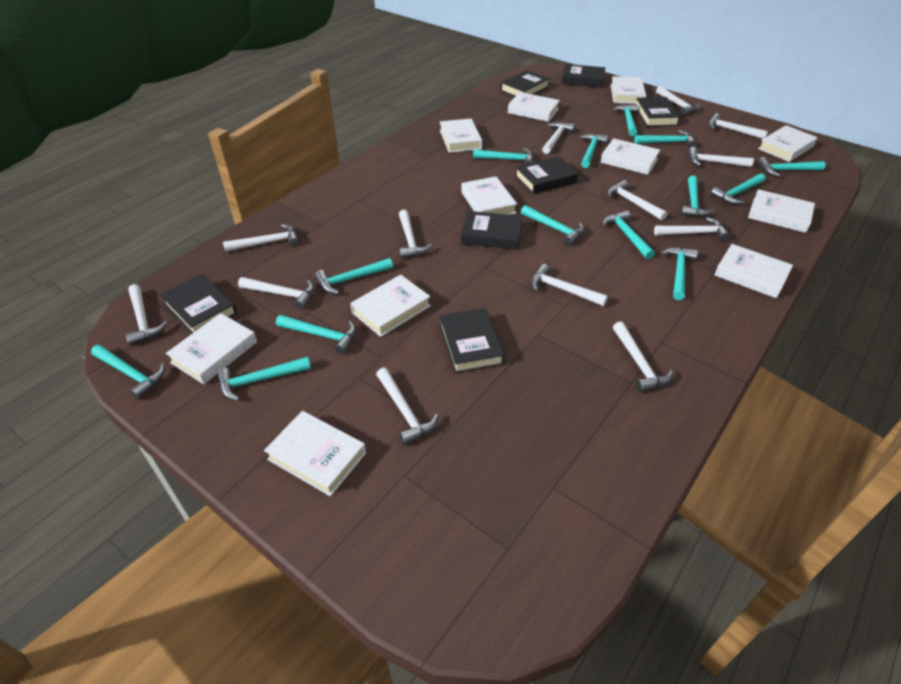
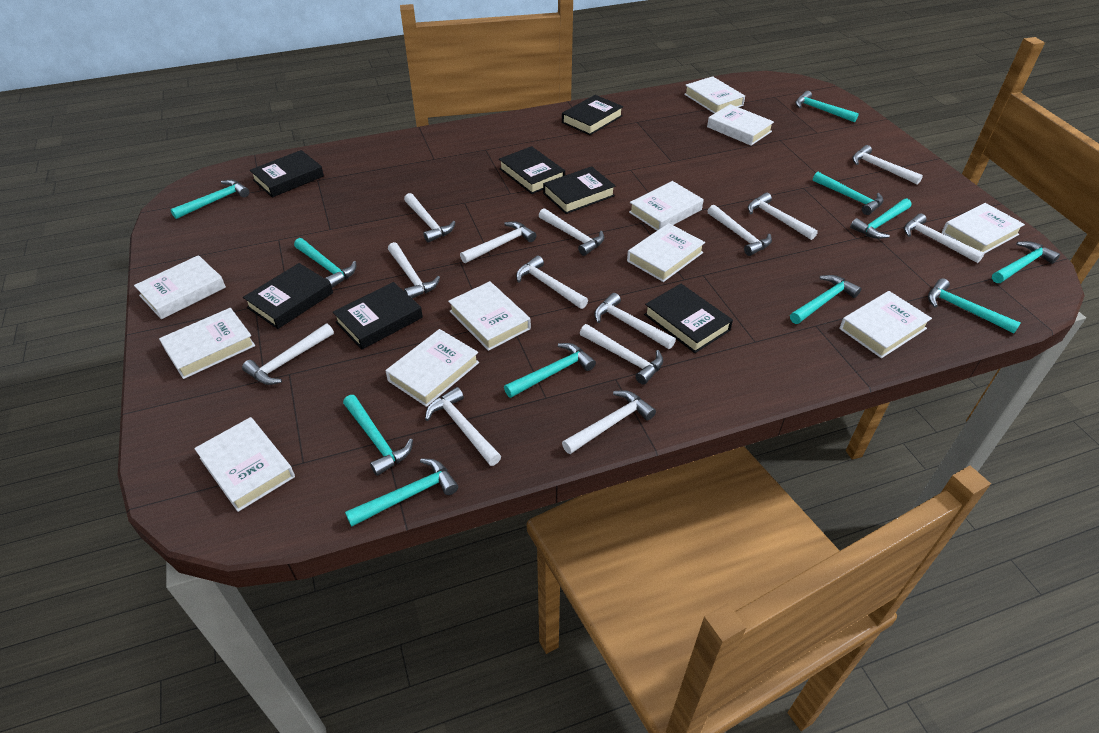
turquoise hammer: [91,345,165,400] [217,357,311,401] [276,315,356,354] [315,258,393,294] [473,148,533,164] [521,205,585,245] [579,134,608,168] [602,211,655,259] [613,105,639,136] [634,130,697,148] [661,248,698,300] [681,175,714,217] [711,173,766,204] [758,157,826,177] = 14 -> [170,180,249,219] [294,238,356,288] [343,395,413,476] [345,458,458,527] [504,343,596,398] [790,275,861,324] [795,91,859,122] [813,172,883,215] [850,198,911,239] [928,278,1021,334] [992,241,1060,283] = 11
white hammer: [126,284,168,345] [223,224,299,252] [238,277,315,310] [376,367,439,445] [399,210,432,259] [531,264,608,306] [542,122,575,154] [607,180,667,220] [613,321,673,392] [654,217,730,241] [656,86,700,115] [688,147,754,167] [709,113,768,139] = 13 -> [242,323,334,385] [388,242,440,299] [404,193,455,243] [425,387,501,466] [460,222,537,263] [516,256,588,309] [539,208,604,256] [562,390,656,454] [580,324,663,385] [594,293,676,349] [707,205,772,256] [748,192,818,240] [852,145,923,184] [904,213,985,263] = 14

